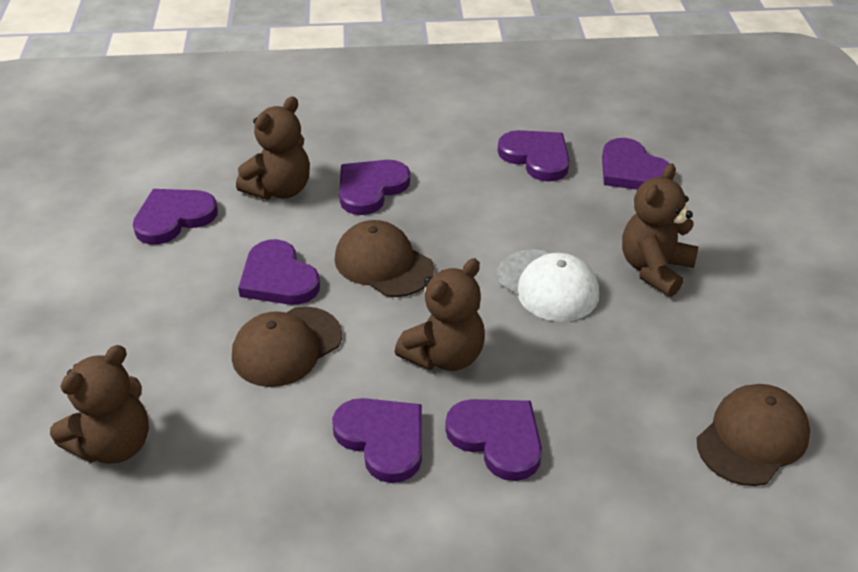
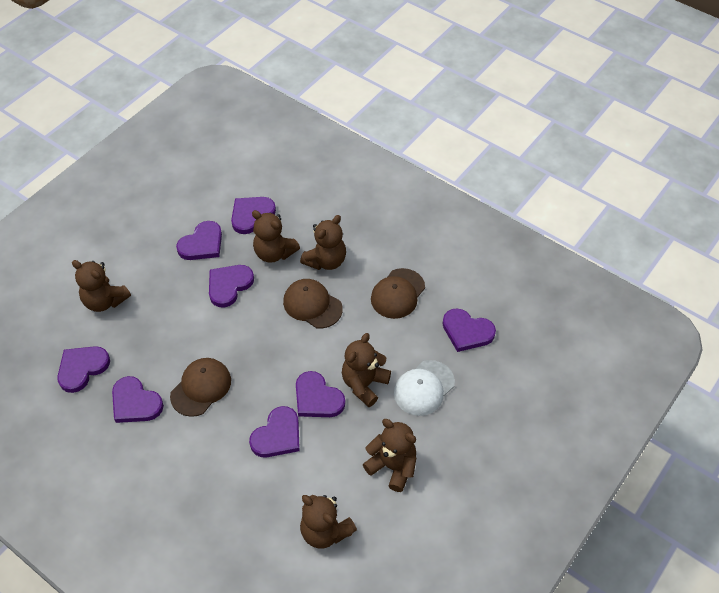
brown teddy bear: [50,345,149,464] [236,96,310,199] [395,258,485,371] [622,163,698,297] = 4 -> [72,260,131,312] [252,210,300,263] [300,215,346,270] [300,495,357,549] [342,333,391,407] [363,419,417,492] = 6
purple heart: [133,189,218,245] [238,239,320,305] [332,398,422,483] [339,160,410,215] [445,399,542,481] [498,130,570,182] [602,138,673,190] = 7 -> [57,346,110,393] [112,376,164,423] [176,221,222,260] [209,265,254,308] [231,197,276,234] [249,406,300,458] [296,371,345,417] [442,308,496,352] = 8

